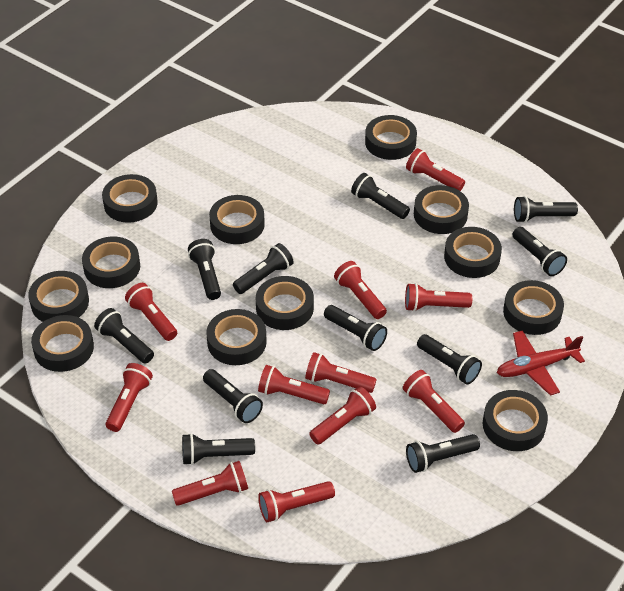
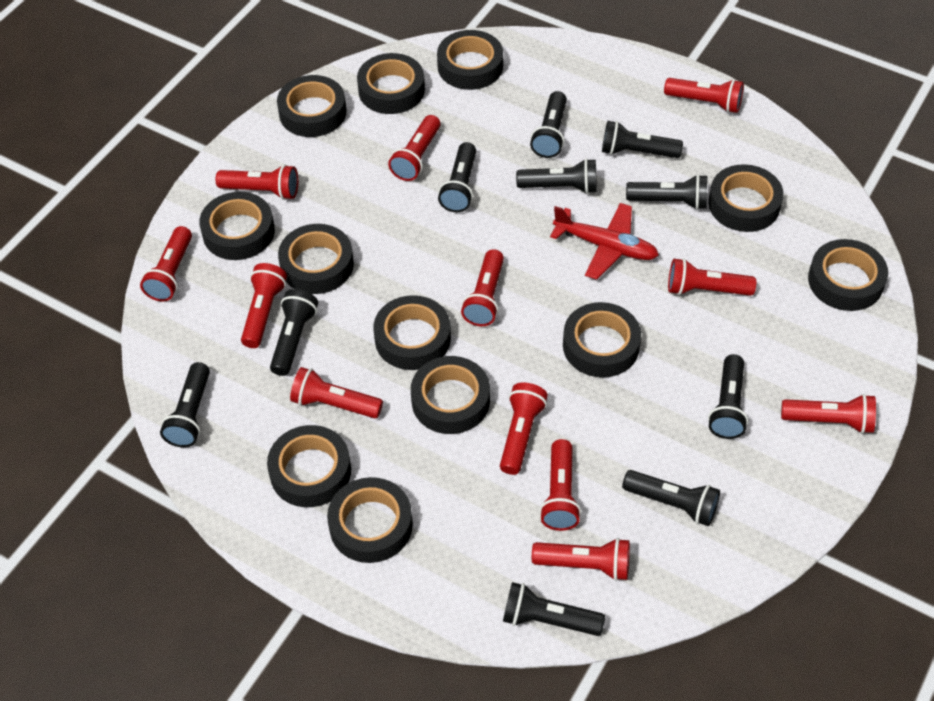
black flashlight: [94,308,154,364] [182,433,255,465] [188,239,221,300] [203,369,263,423] [233,243,294,294] [324,305,387,351] [351,173,410,219] [406,434,480,473] [417,334,482,385] [513,227,567,276] [514,196,578,223] = 11 -> [160,362,210,448] [270,289,318,376] [438,142,476,212] [503,582,605,636] [516,159,597,194] [530,91,567,158] [602,121,683,158] [622,470,720,526] [626,174,708,210] [708,354,748,439] = 10
red flashlight: [106,363,153,432] [125,283,177,341] [172,461,248,506] [258,365,330,404] [258,481,335,522] [305,352,377,393] [309,386,376,444] [334,261,387,319] [403,370,465,433] [405,283,472,312] [406,148,465,191] = 11 -> [140,226,192,302] [216,165,298,200] [241,263,287,348] [290,367,383,418] [388,115,440,181] [461,249,504,326] [500,382,548,475] [532,538,630,581] [540,439,581,531] [664,78,744,113] [668,258,756,296] [781,394,876,434] = 12

